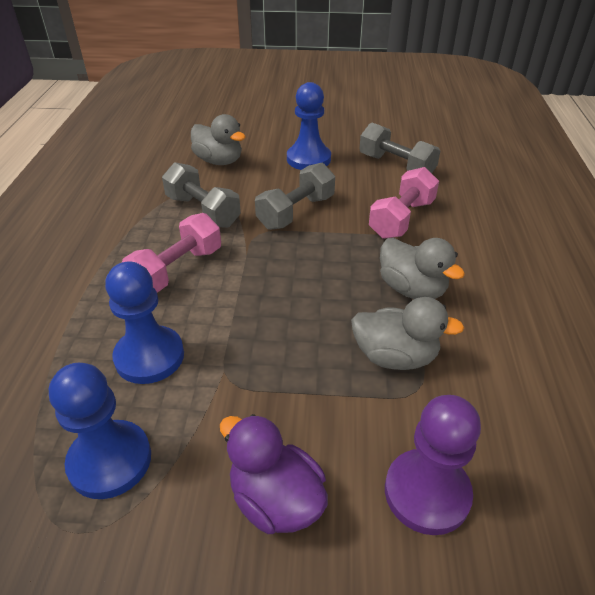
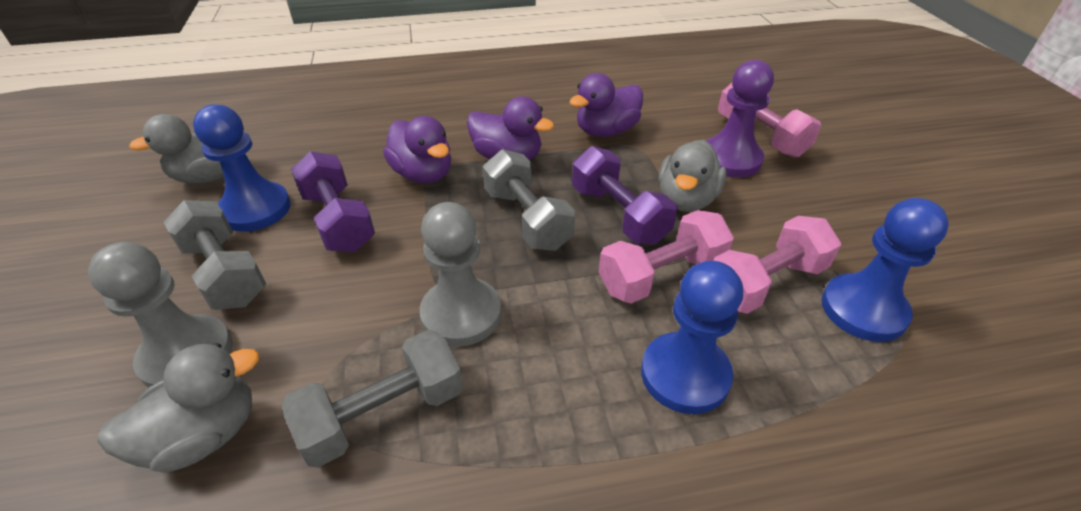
grey pawn: none = 0 -> [88,242,233,388] [420,202,502,347] = 2
pink dumbbell: [122,213,221,293] [369,167,439,239] = 2 -> [599,210,734,304] [713,216,841,314] [718,83,821,158] = 3
purple duck: [220,414,328,534] = 1 -> [383,116,451,183] [467,97,554,160] [569,73,643,137] = 3
purple dumbbell: none = 0 -> [291,151,375,252] [572,146,677,245] = 2

